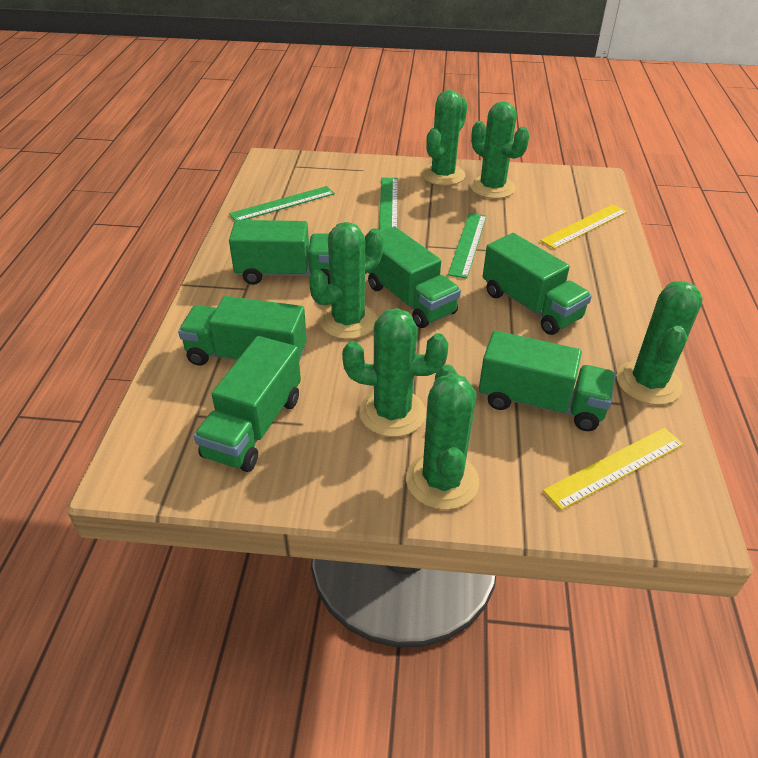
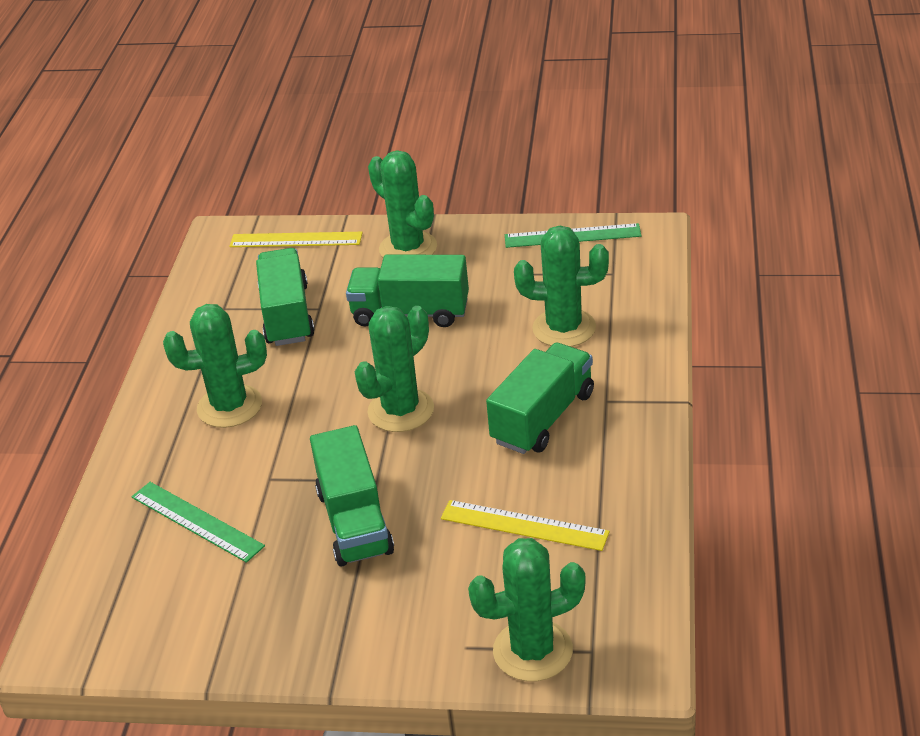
green cactus: [309,222,384,339] [342,308,449,437] [406,365,479,510] [421,90,468,186] [470,101,530,199] [616,281,703,405] = 6 -> [163,304,267,428] [355,306,434,432] [368,150,437,258] [468,538,586,681] [514,226,609,347] = 5
green ruler: [229,186,335,221] [379,178,398,232] [448,213,487,279] = 3 -> [132,482,265,563] [505,223,641,248] = 2
green truck: [178,296,307,366] [194,336,301,472] [229,220,330,285] [368,227,461,328] [479,331,616,431] [483,233,592,335] = 6 -> [256,248,314,346] [310,425,394,567] [346,254,469,327] [486,343,594,454] = 4

